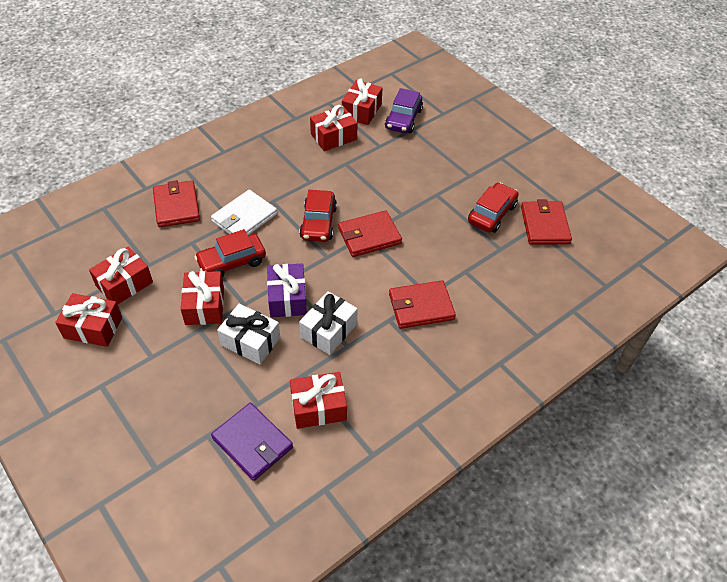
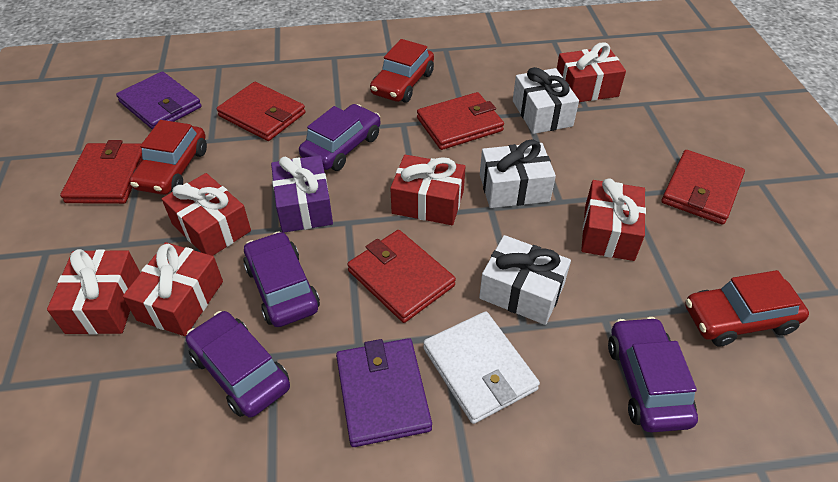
purple car: [385,88,423,133] = 1 -> [186,311,290,417] [243,231,320,327] [299,104,381,171] [608,317,698,433] = 4
purple wallet: [211,403,293,481] = 1 -> [116,71,201,130] [336,338,432,447] = 2
red wallet: [153,180,200,227] [338,210,402,257] [389,280,456,329] [521,199,572,245] = 4 -> [60,140,143,204] [217,82,306,141] [347,230,456,323] [417,92,504,150] [662,150,745,225] = 5
white gift: [217,304,280,365] [299,291,358,355] = 2 -> [479,235,571,325] [480,140,556,208] [513,67,579,134] = 3

